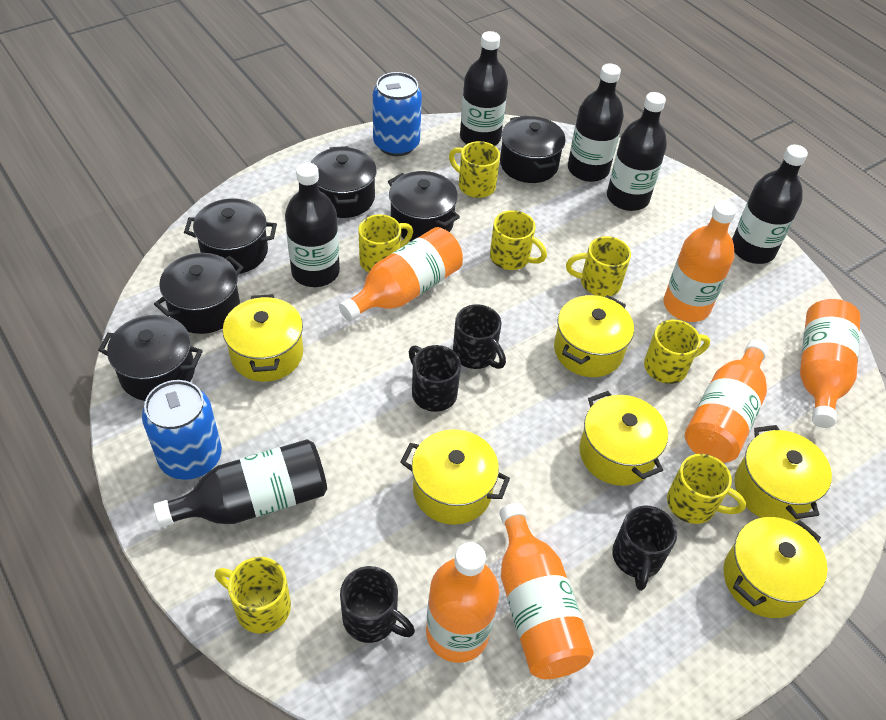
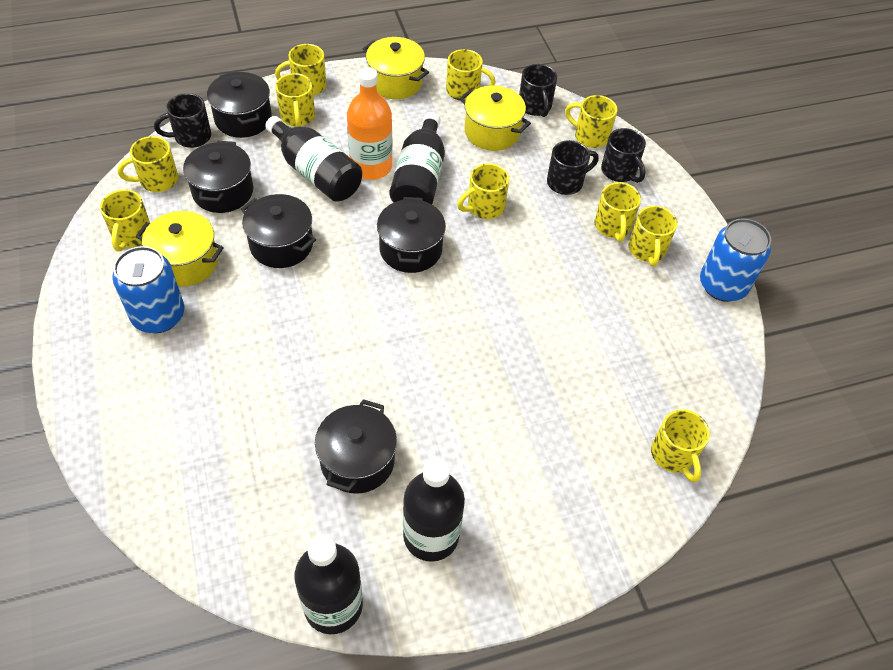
black bottle: [154,439,327,528] [285,162,340,287] [460,31,508,146] [568,64,624,182] [607,92,667,211] [732,145,808,264] = 6 -> [265,116,362,202] [294,535,363,634] [389,112,445,204] [403,458,465,562] = 4
black pot: [98,315,203,401] [154,253,244,334] [184,198,277,274] [310,146,377,218] [388,171,460,241] [500,115,566,183] = 6 -> [183,141,253,213] [207,71,272,138] [241,194,316,268] [315,399,397,494] [377,197,446,273] = 5
orange bottle: [339,227,463,321] [426,542,499,663] [499,503,594,679] [664,200,737,322] [685,339,769,463] [800,299,860,428] = 6 -> [347,67,392,180] = 1
yellow mug: [215,557,291,634] [359,214,413,272] [449,141,500,198] [490,210,547,270] [566,236,631,297] [644,319,710,384] [667,454,746,524] = 7 -> [100,190,150,252] [118,136,178,192] [275,44,326,95] [275,73,315,127] [446,49,496,101] [457,163,509,219] [565,95,617,148] [595,182,641,242] [629,206,677,266] [651,409,710,482] = 10
yellow pot: [223,294,303,382] [400,429,510,525] [554,295,634,377] [579,391,668,486] [723,517,828,618] [735,425,832,522] = 6 -> [136,211,224,287] [363,37,429,99] [460,85,531,151] = 3

